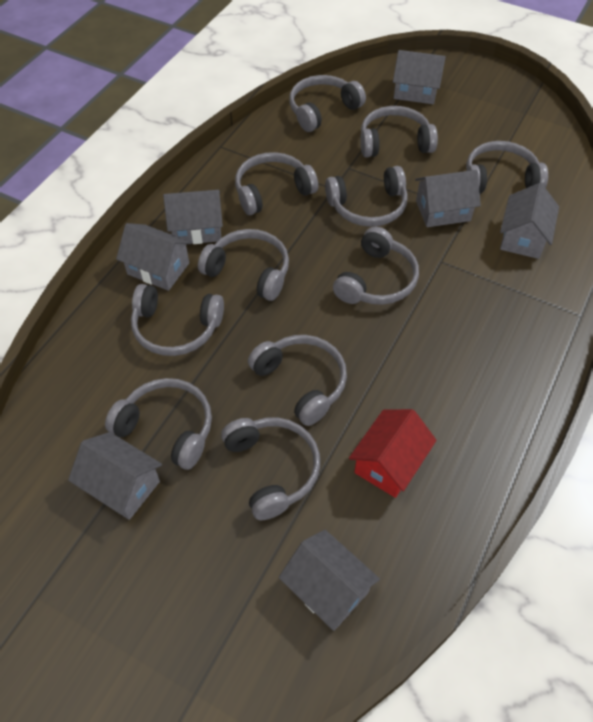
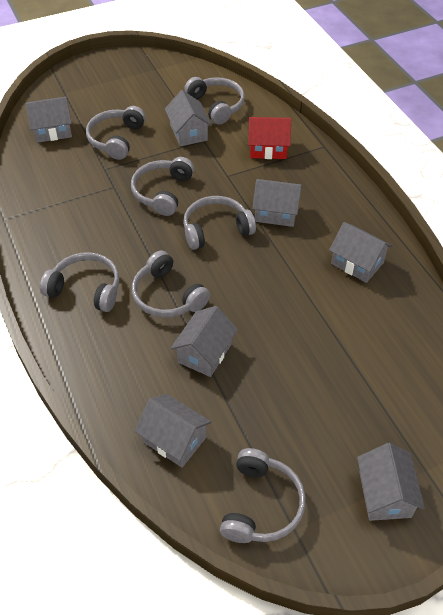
grey headphones: [105,378,212,470] [131,284,224,356] [198,229,289,301] [221,418,320,520] [235,152,318,215] [248,335,347,426] [289,75,366,132] [325,166,408,227] [333,227,419,305] [360,106,438,158] [466,141,548,194] = 11 -> [40,252,119,312] [86,106,146,160] [131,157,194,216] [132,251,210,318] [183,196,256,250] [184,77,245,125] [220,448,306,543] = 7

